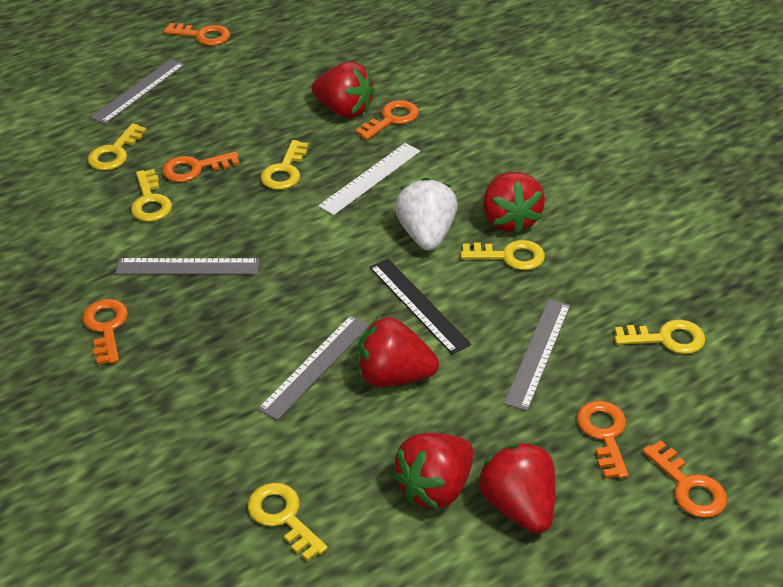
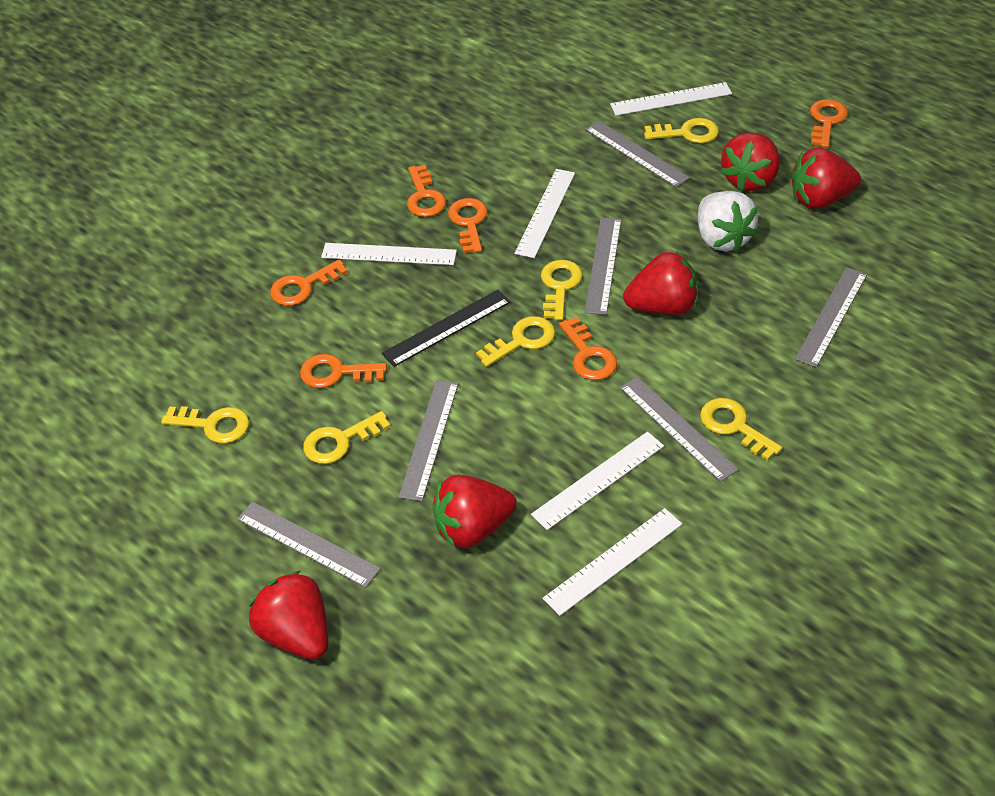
grey ruler: [91,59,185,124] [115,258,260,275] [258,315,370,420] [504,299,571,411] = 4 -> [237,502,381,588] [399,380,459,501] [584,218,622,315] [585,121,690,187] [620,376,739,482] [795,267,867,367] = 6
white ruler: [318,143,420,215] = 1 -> [321,243,457,265] [515,169,575,258] [531,432,664,530] [542,508,682,616] [610,82,732,116] = 5

